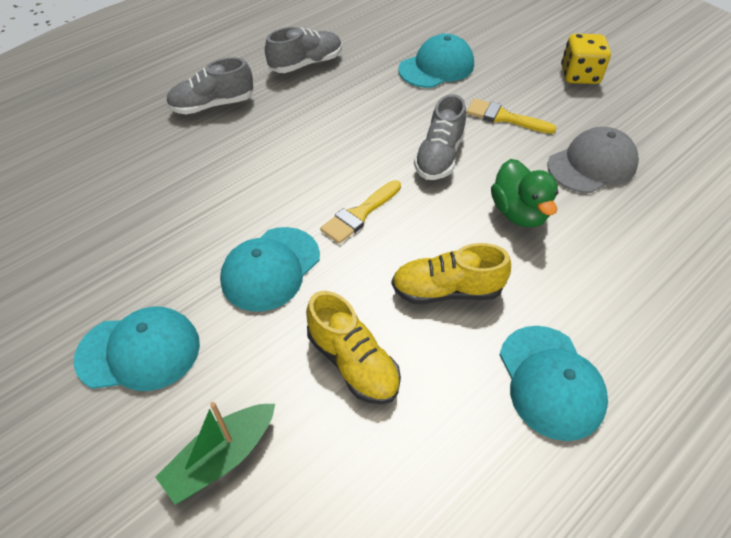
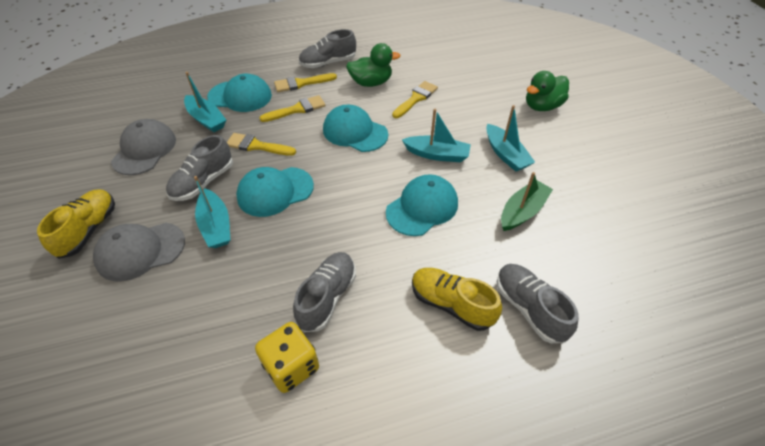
green duck: [491,159,558,227] = 1 -> [346,43,401,87] [526,71,569,111] = 2
grey cap: [547,127,639,193] = 1 -> [93,223,185,282] [111,119,176,175] = 2
grey shoe: [166,57,253,114] [265,27,342,73] [414,94,466,180] = 3 -> [166,135,233,201] [293,252,356,332] [298,29,356,68] [497,264,579,343] = 4
turquoise boat: none = 0 -> [184,72,226,132] [194,176,230,248] [402,109,471,162] [486,105,535,172] = 4
yellow brush: [320,180,401,244] [466,99,557,134] = 2 -> [227,133,296,156] [259,95,326,122] [274,73,337,92] [392,81,438,118] = 4

